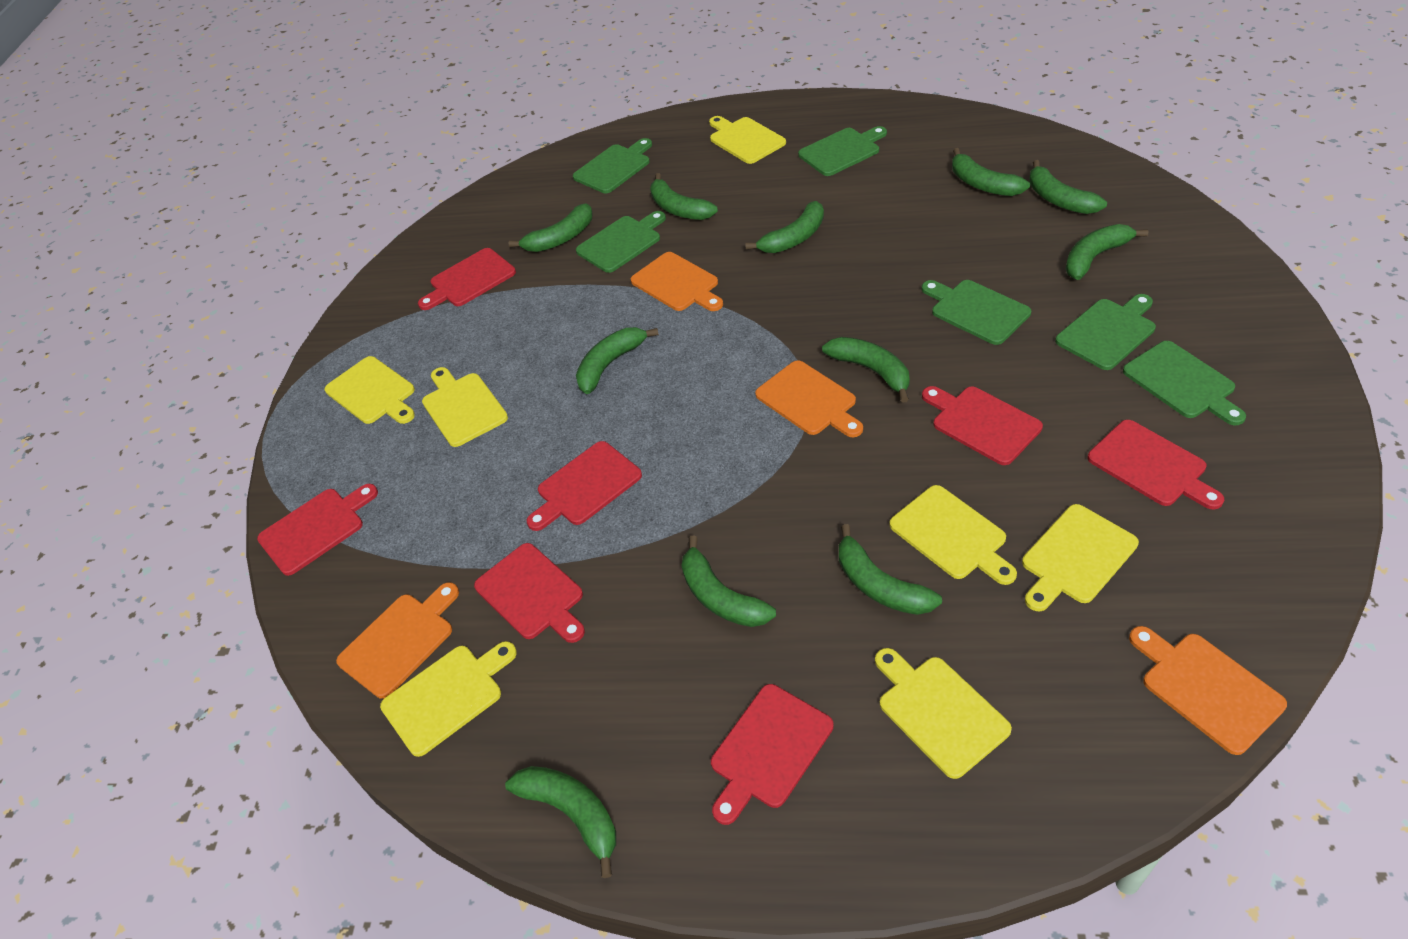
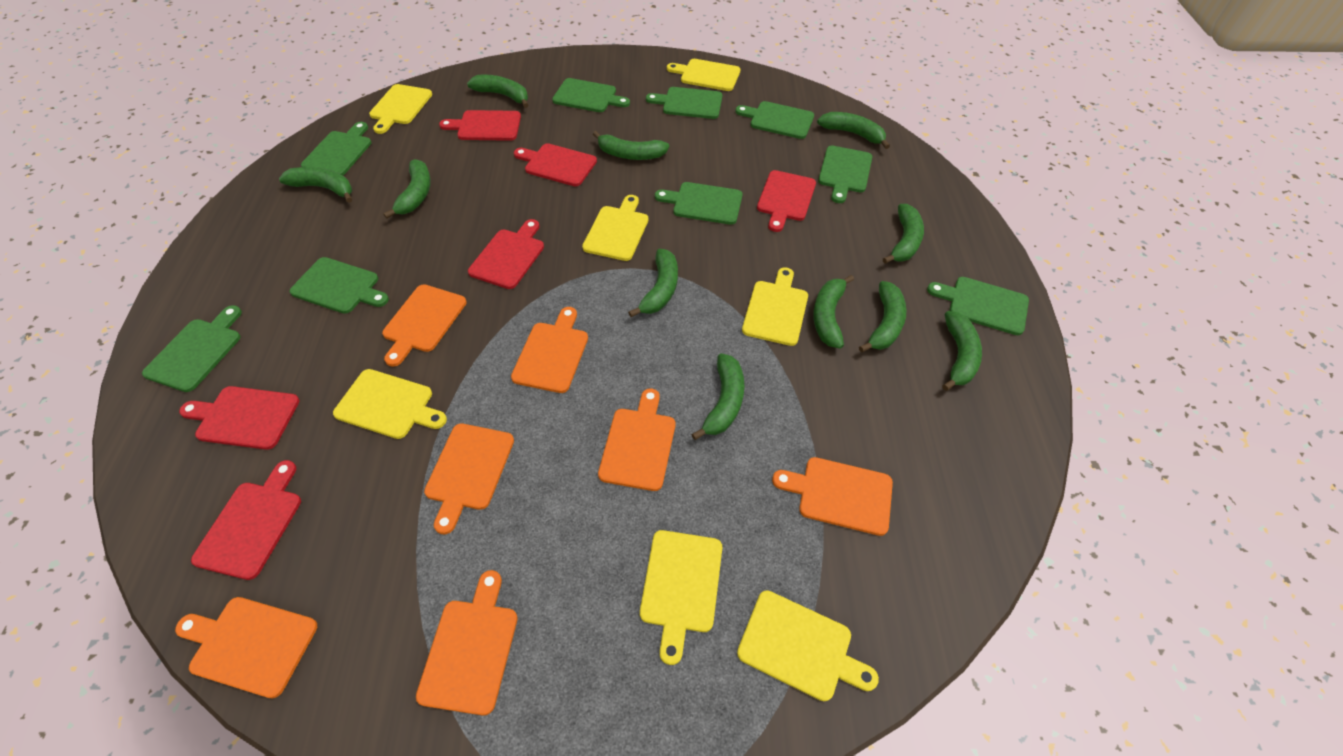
green cutting board: [573,138,652,193] [576,211,666,273] [798,126,887,176] [922,280,1031,345] [1055,294,1156,370] [1123,341,1246,426] = 6 -> [142,305,242,392] [289,257,389,314] [301,122,371,176] [552,78,630,112] [646,87,722,119] [655,182,743,225] [735,101,814,139] [818,145,872,203] [927,277,1029,335] = 9
orange cutting board: [336,582,459,699] [631,252,723,311] [755,360,863,437] [1129,626,1287,755] = 4 -> [175,597,317,698] [382,284,467,367] [416,570,518,716] [424,424,514,534] [511,307,588,393] [598,389,675,491] [772,457,893,536] = 7
red cutting board: [257,484,378,576] [418,248,516,310] [474,543,585,643] [527,441,642,531] [711,684,834,825] [922,386,1043,465] [1088,420,1224,510] = 7 -> [179,386,299,450] [191,460,301,580] [439,110,521,141] [468,219,544,289] [514,143,597,186] [757,170,816,232] = 6

